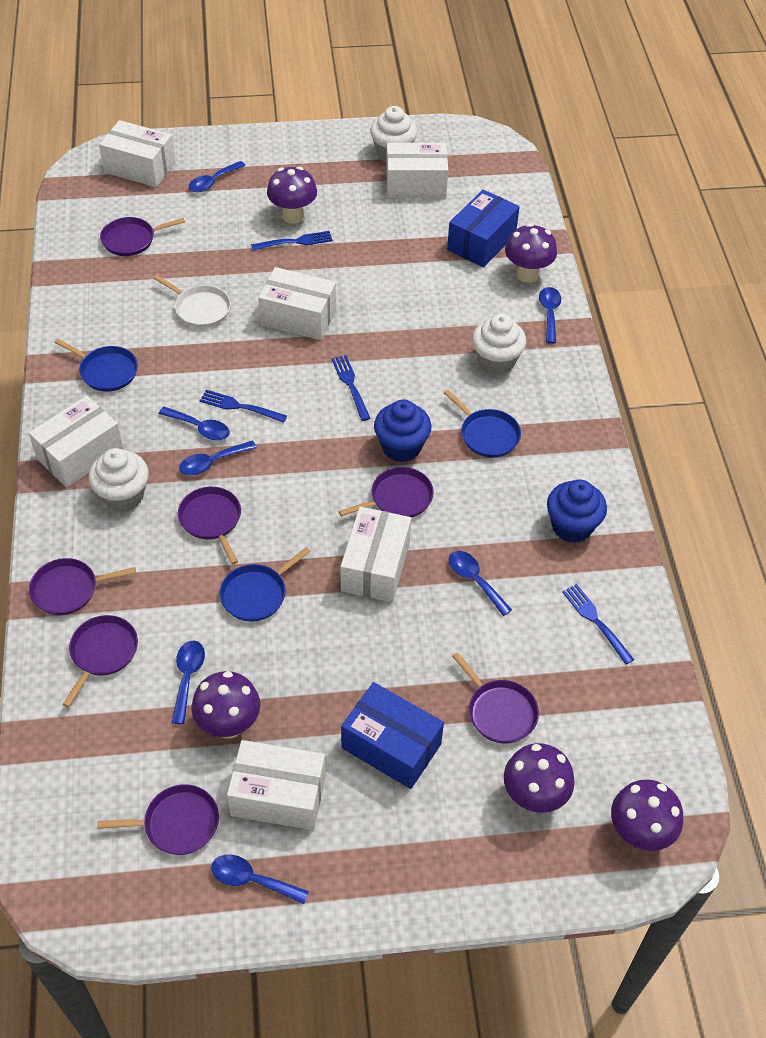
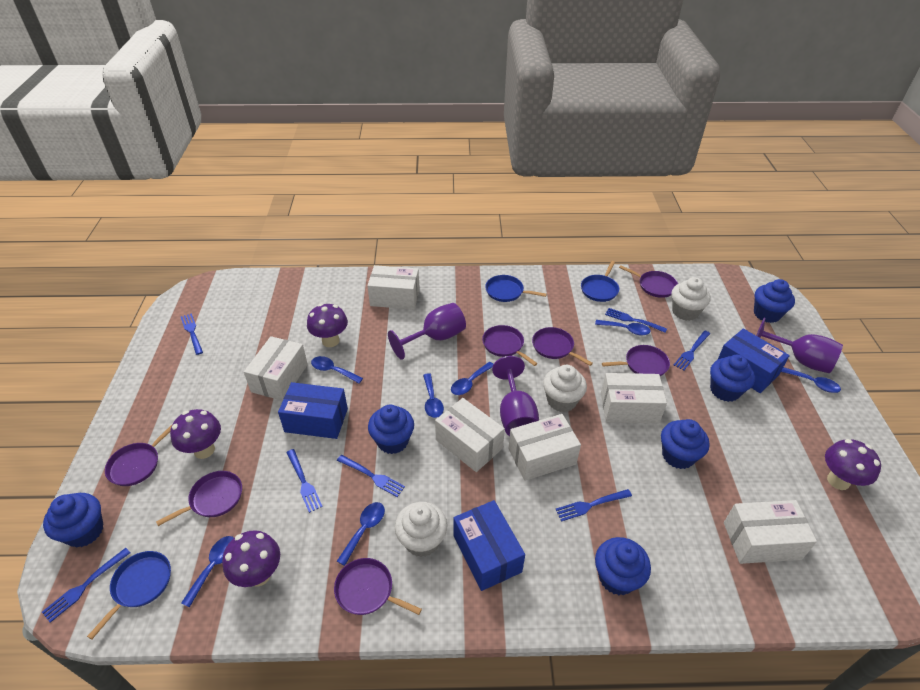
blue box: [341,682,444,789] [447,189,520,268] = 2 -> [278,382,348,439] [453,500,525,591] [718,328,790,393] = 3
blue cupcake: [374,399,431,462] [547,479,607,543] = 2 -> [43,493,104,547] [368,405,414,454] [595,537,651,595] [661,419,709,469] [710,355,755,402] [754,279,795,323] = 6
blue fork: [200,390,287,423] [251,231,333,251] [331,355,371,421] [562,584,634,665] = 4 -> [42,548,130,623] [181,313,203,355] [286,449,323,513] [337,455,405,497] [555,489,632,522] [605,308,667,333] [674,331,710,371] = 7
purple goblet: none = 0 -> [388,303,466,360] [492,356,539,436] [756,318,843,373] = 3
purple mushroom: [192,671,260,739] [267,166,317,224] [504,743,575,813] [505,223,557,283] [611,779,683,851] = 5 -> [170,409,221,459] [222,530,280,587] [307,304,348,347] [825,439,881,490] = 4
white pan: [153,275,231,328] = 1 -> none = 0

